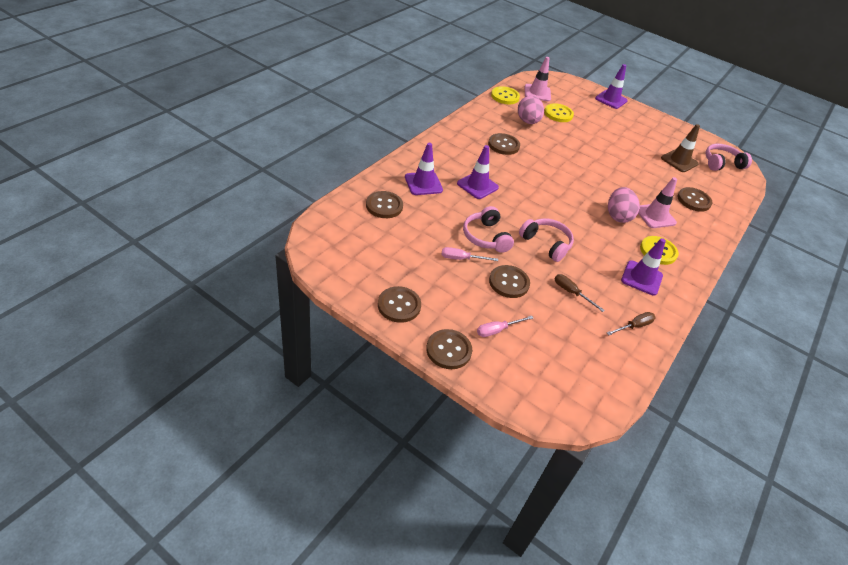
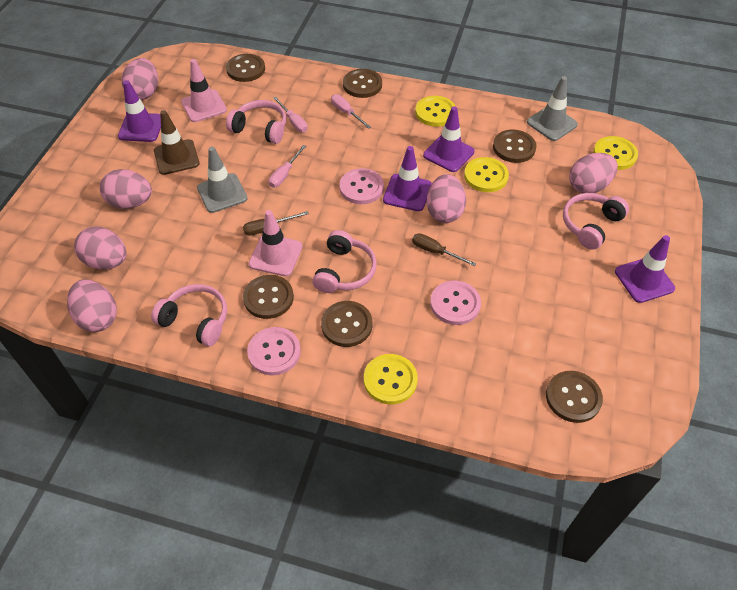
grey traffic cone: none = 0 -> [197,147,248,213] [527,76,578,141] = 2
pink button: none = 0 -> [247,327,301,376] [339,168,384,204] [430,280,481,325] = 3
pink egg: [518,96,544,124] [608,187,640,223] = 2 -> [67,280,117,332] [74,227,126,270] [100,169,152,209] [122,58,158,100] [427,174,466,223] [569,153,618,193] = 6
pink headphones: [463,206,514,253] [519,218,574,262] [705,144,752,171] = 3 -> [151,284,227,346] [226,100,286,144] [312,230,377,293] [563,193,629,250] = 4
pink screwdriver: [441,247,498,261] [477,316,533,337] = 2 -> [269,145,306,188] [273,97,308,133] [331,94,371,129] = 3
yellow button: [491,86,520,104] [544,103,574,122] [640,236,679,265] = 3 -> [364,354,418,404] [415,96,456,127] [464,157,509,192] [593,136,638,170] = 4

